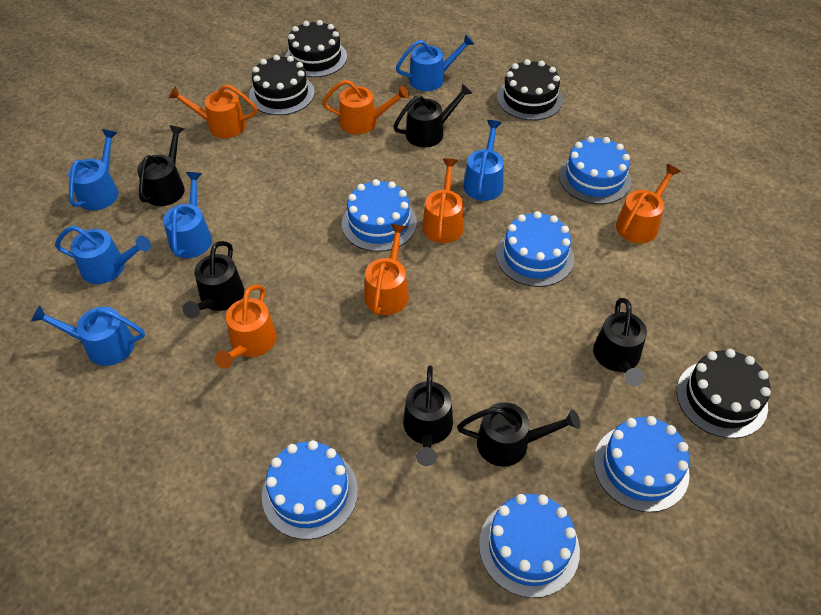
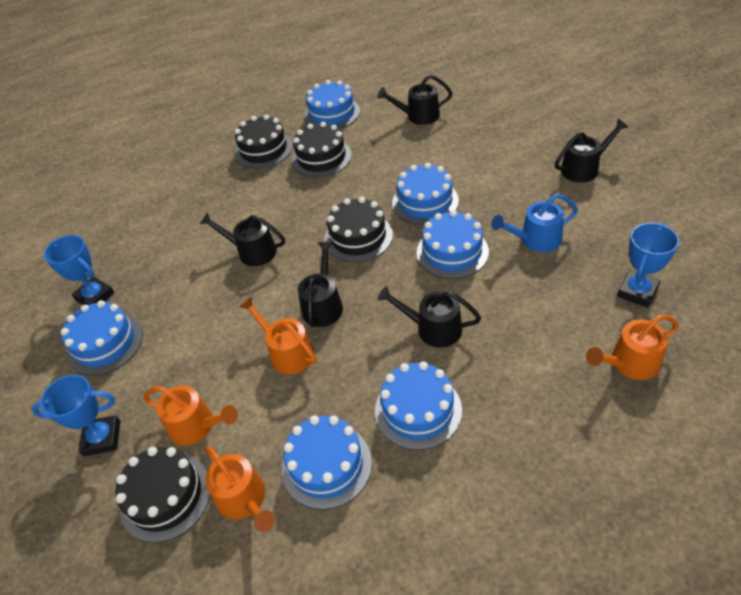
black watering can: [137,125,185,206] [183,241,244,319] [393,83,472,147] [403,365,453,466] [457,402,581,467] [593,298,647,386] = 6 -> [200,212,285,266] [298,242,343,327] [377,75,452,125] [378,286,481,348] [555,119,628,183] = 5
blue trophy: none = 0 -> [32,375,120,456] [44,235,114,305] [617,223,679,308] = 3
blue watering can: [31,306,145,366] [55,226,151,284] [68,129,118,211] [163,172,212,258] [396,34,474,91] [463,120,504,201] = 6 -> [491,194,578,252] = 1
orange watering can: [168,84,257,138] [215,285,277,369] [322,80,409,134] [364,224,409,315] [422,158,464,243] [616,164,681,244] = 6 -> [144,385,238,445] [205,446,275,532] [239,296,317,375] [586,314,679,380] = 4

